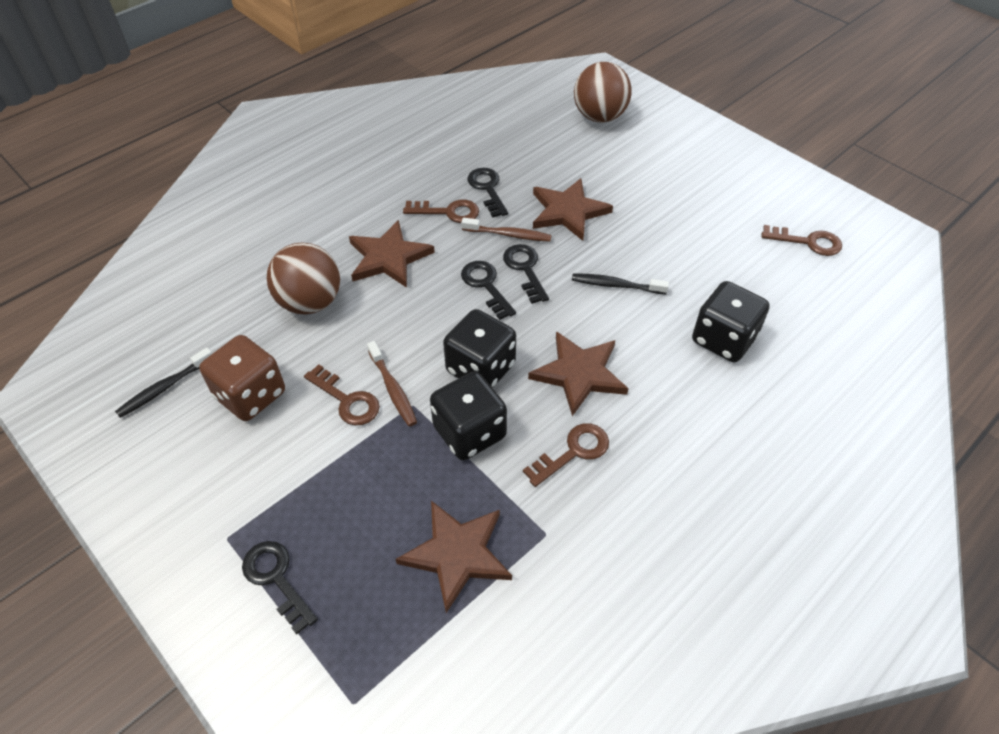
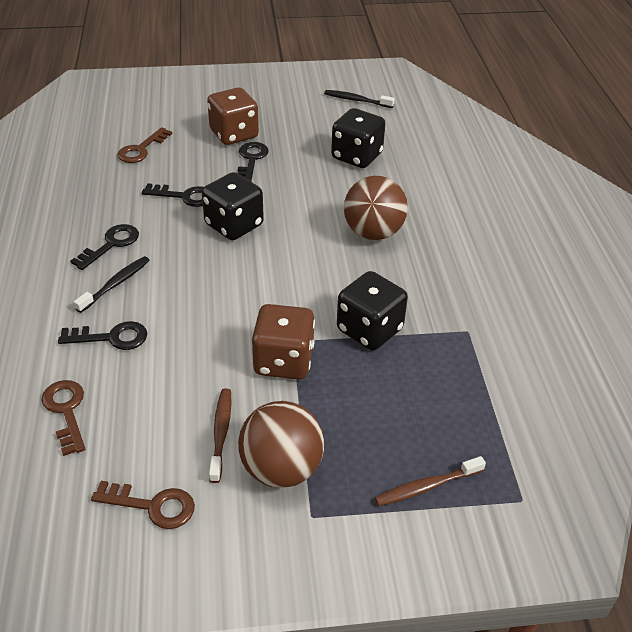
brown dice: [199,335,285,421] = 1 -> [207,87,259,145] [252,304,315,380] = 2
brown key: [304,364,380,426] [403,199,479,223] [523,423,609,487] [762,225,842,256] = 4 -> [41,380,85,456] [91,481,195,529] [118,127,172,163] = 3
brown star: [349,220,435,288] [396,501,512,613] [528,331,629,416] [533,178,613,241] = 4 -> none = 0

